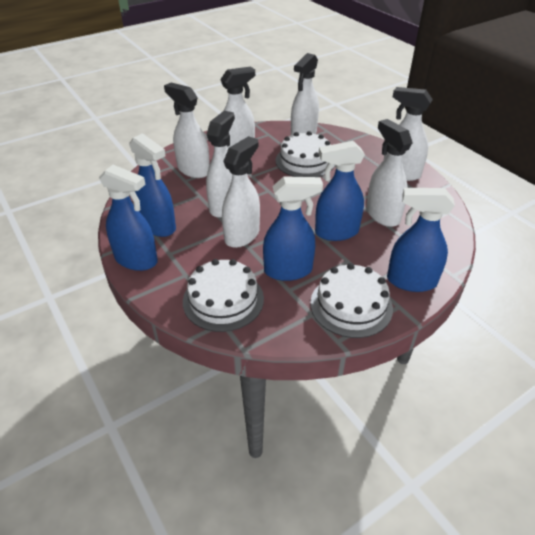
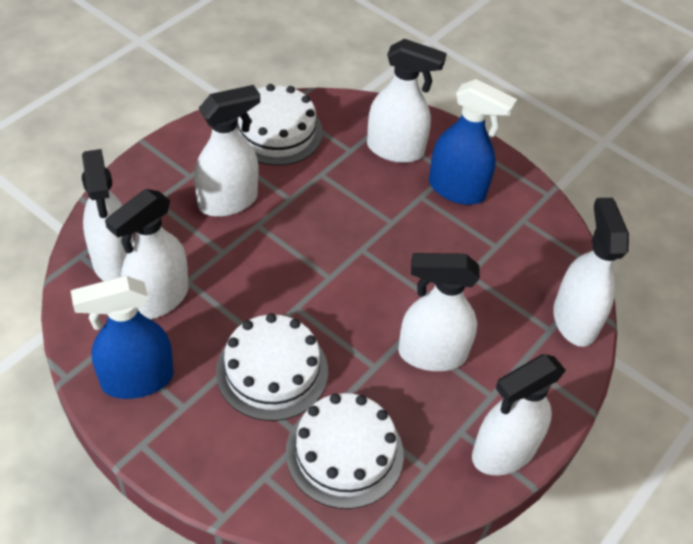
blue spray bottle: [99,165,158,271] [129,133,176,237] [263,176,323,281] [315,141,365,241] [387,188,455,292] = 5 -> [71,276,174,399] [429,79,517,205] = 2

